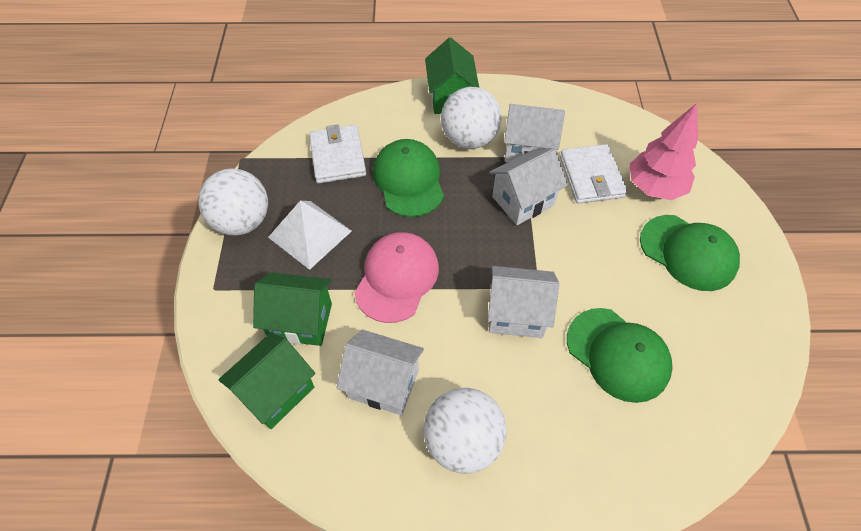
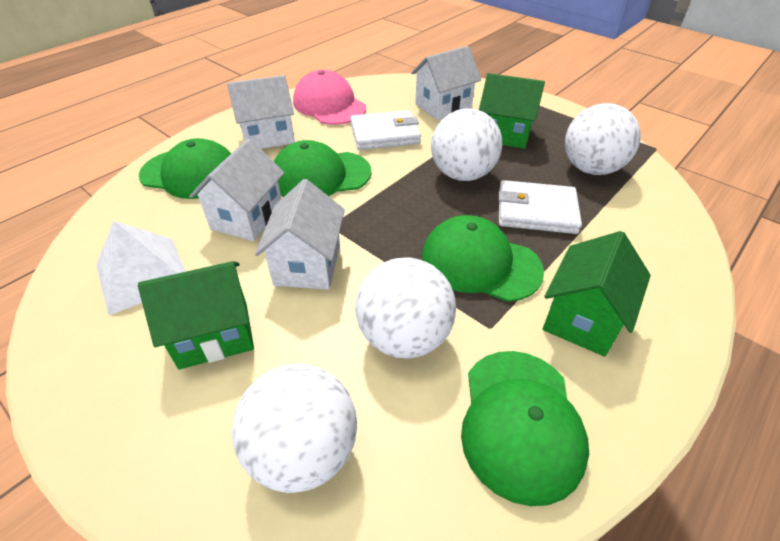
green cap: [373,139,444,217] [567,308,673,403] [640,215,740,291] = 3 -> [139,138,231,199] [274,140,372,197] [422,215,544,302] [461,351,589,506] = 4
pink tree: [629,103,698,200] = 1 -> none = 0
white ball: [198,169,268,236] [424,388,507,474] [441,87,502,149] = 3 -> [232,364,357,493] [356,258,456,358] [431,108,502,181] [565,103,641,175] = 4

